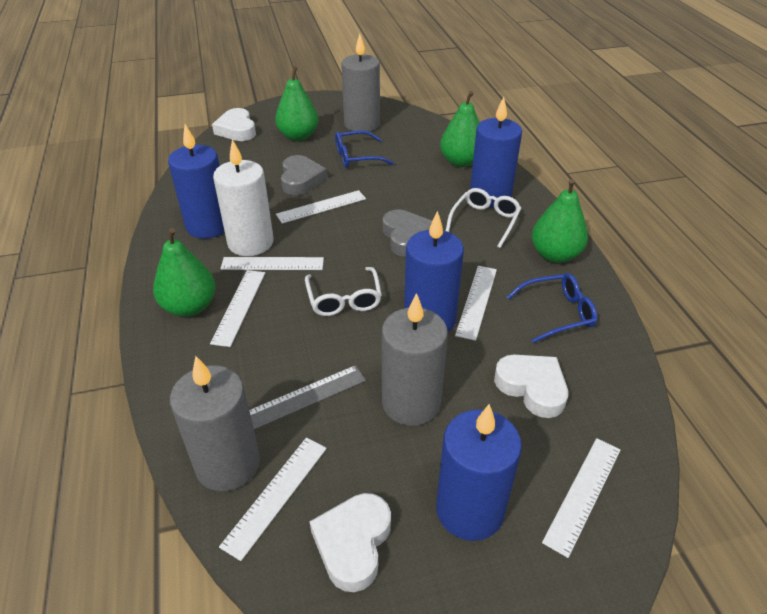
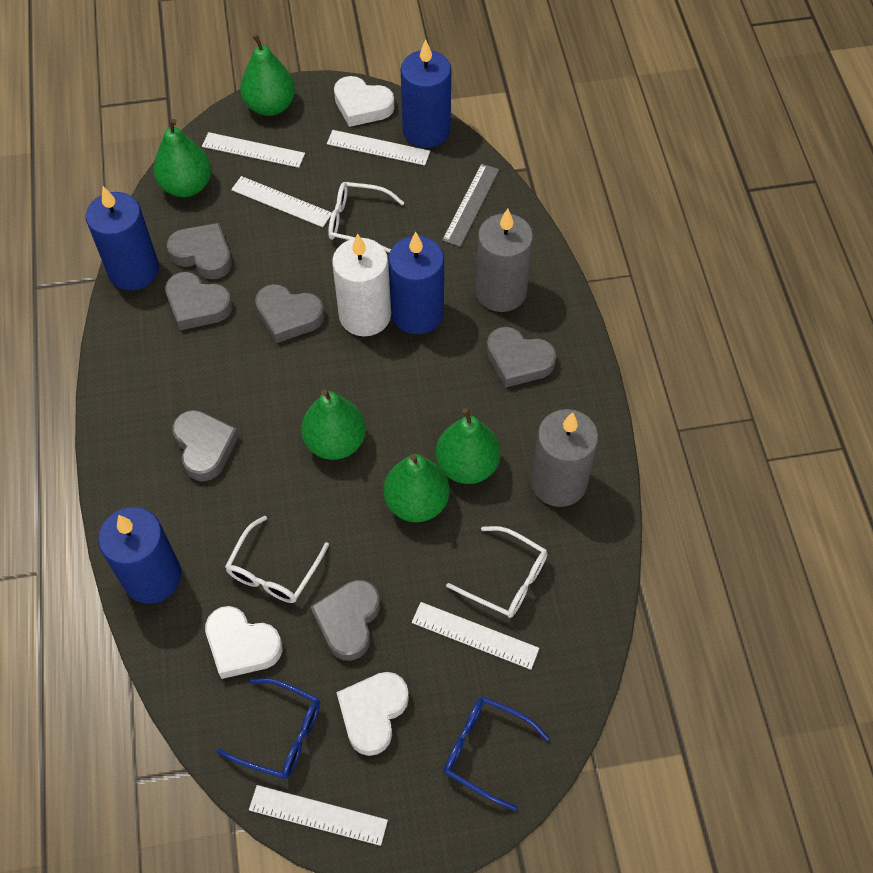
green pear: [153,228,216,317] [275,67,318,141] [440,91,480,167] [532,179,588,263] = 4 -> [153,119,211,197] [240,34,295,116] [301,389,366,460] [384,454,449,522] [436,408,501,484] = 5
grey candle: [170,356,260,491] [341,34,380,132] [382,293,448,426] = 3 -> [475,209,533,312] [531,409,599,507] = 2
grey heart: [281,155,327,195] [383,210,432,257] = 2 -> [165,272,232,330] [167,223,232,279] [172,410,239,482] [255,284,324,343] [311,580,380,661] [487,327,556,388] = 6
white glasses: [305,267,382,316] [446,188,521,248] = 2 -> [225,516,329,603] [328,182,404,253] [446,526,547,618] = 3
white ruler: [210,270,265,347] [219,438,327,561] [220,257,324,270] [276,190,366,224] [455,266,497,341] [542,438,621,558] = 6 -> [202,132,305,168] [231,176,332,227] [249,785,388,846] [327,130,430,166] [412,602,539,670] = 5

